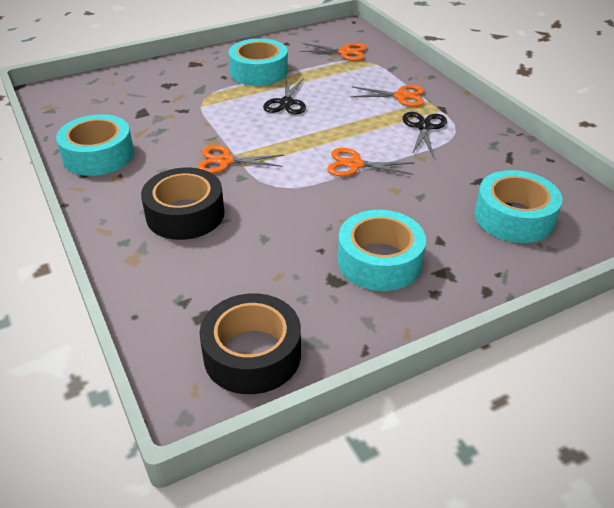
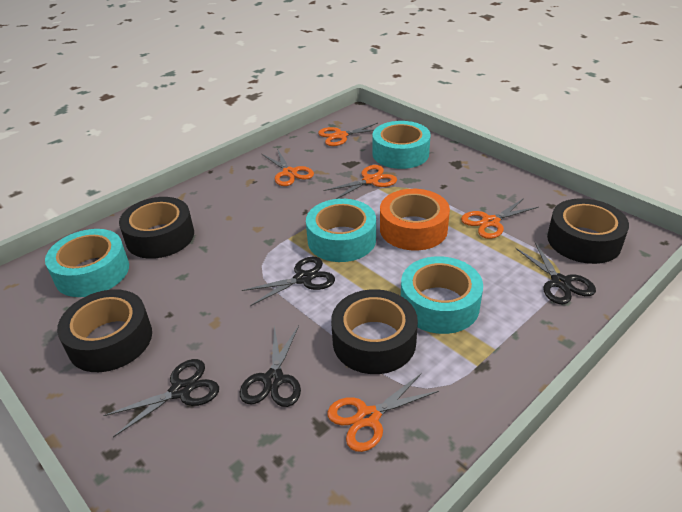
black scissors: [263,78,306,115] [403,112,447,157] = 2 -> [103,359,219,437] [240,326,301,407] [242,257,335,306] [515,242,596,304] = 4
black tape: [141,168,224,240] [200,293,301,394] = 2 -> [57,289,152,372] [119,197,194,259] [331,289,418,374] [547,198,629,264] = 4
orange scissors: [197,145,284,174] [299,43,367,61] [327,148,414,176] [350,85,424,107] = 4 -> [262,149,314,186] [318,123,378,146] [323,165,397,199] [327,373,439,452] [461,198,539,239] = 5
orange tape: none = 0 -> [380,189,450,250] = 1

